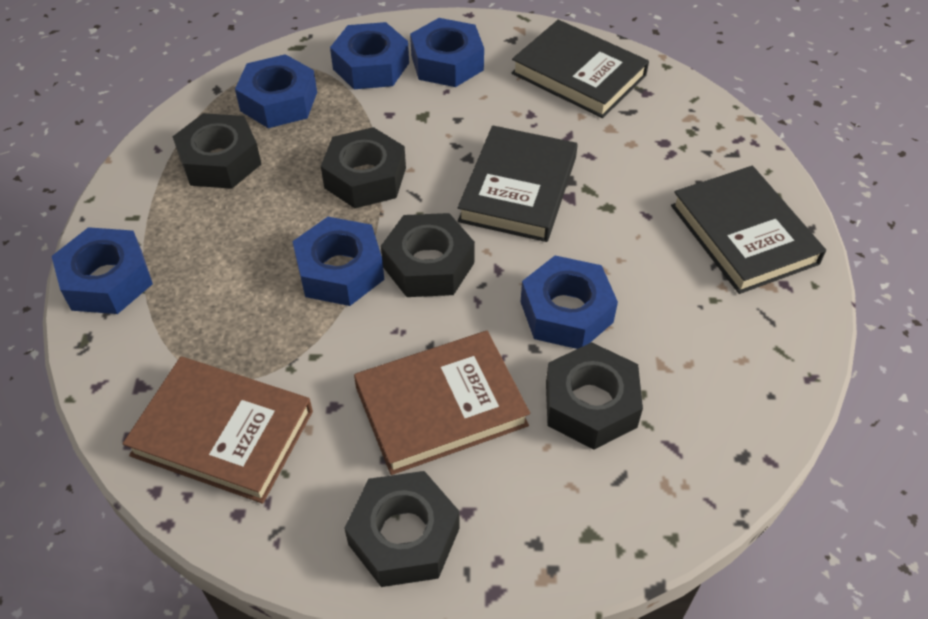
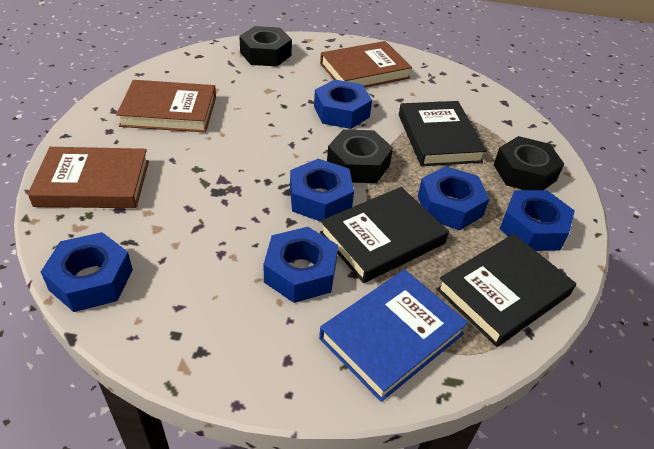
black nut: [173,113,261,189] [321,127,406,208] [344,471,460,587] [381,213,475,297] [546,342,643,450] = 5 -> [239,26,292,66] [327,129,393,183] [494,136,564,190] = 3
blue book: none = 0 -> [319,269,468,402] = 1
brown book: [123,357,313,504] [354,331,530,475] = 2 -> [28,147,149,208] [116,80,216,133] [320,41,412,88] = 3

